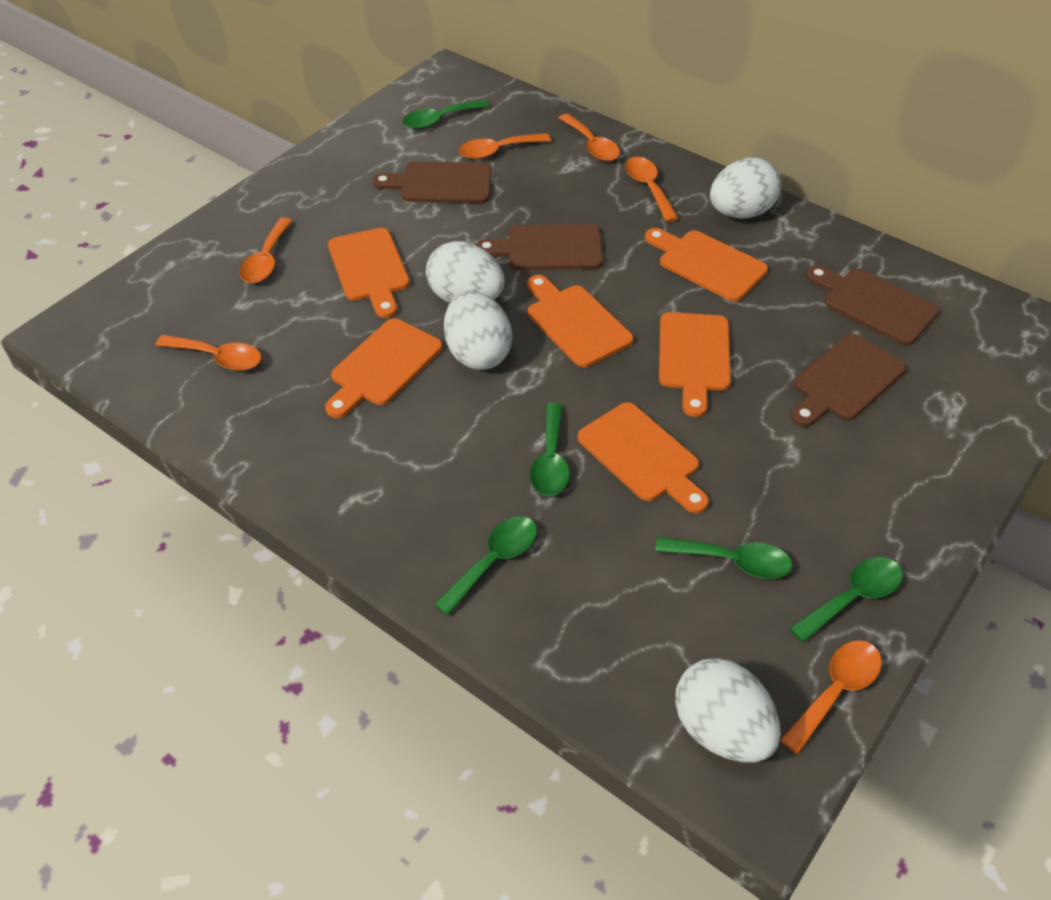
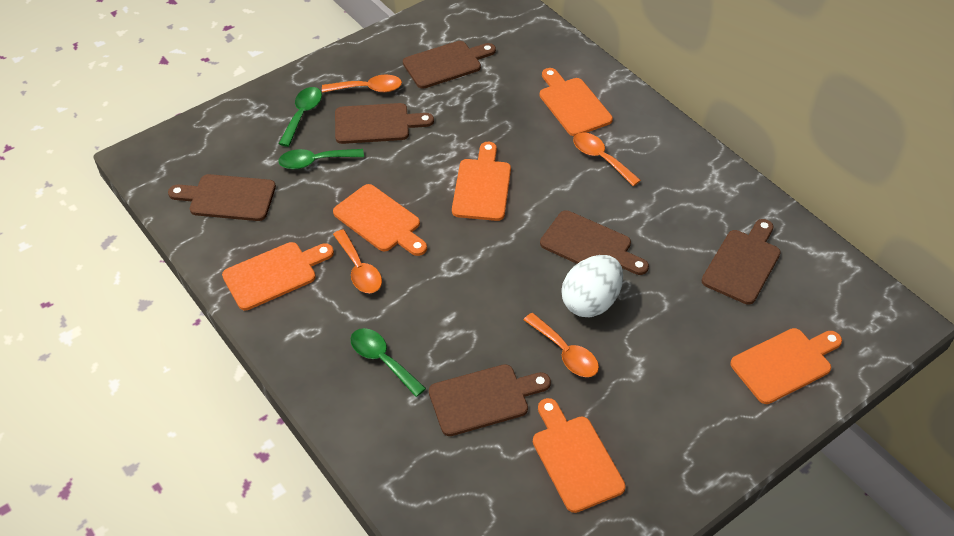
brown cutting board: [372,162,492,203] [476,224,603,270] [791,333,906,427] [806,266,939,345] = 4 -> [168,174,276,221] [335,103,434,144] [403,41,496,89] [429,364,551,436] [540,210,649,275] [702,219,781,305] = 6
green spoon: [402,99,489,129] [434,516,537,615] [530,402,570,496] [655,537,792,579] [789,557,903,642] = 5 -> [278,149,364,169] [279,87,322,147] [350,328,426,397] = 3
orange spoon: [155,335,262,371] [239,217,293,283] [459,133,551,159] [559,113,620,161] [625,157,679,222] [780,640,882,754] = 6 -> [322,75,402,93] [333,230,382,293] [523,313,599,377] [573,132,641,186] = 4
white egg: [426,241,504,303] [444,291,512,370] [675,658,781,763] [710,158,781,219] = 4 -> [561,255,623,317] = 1

